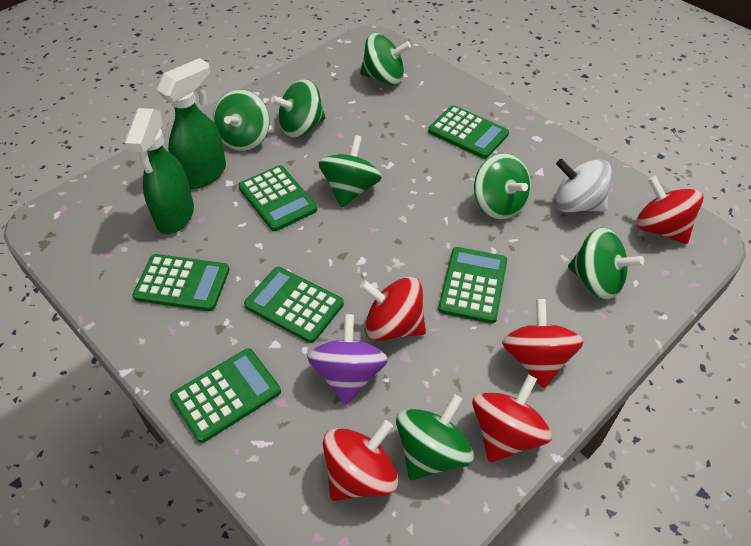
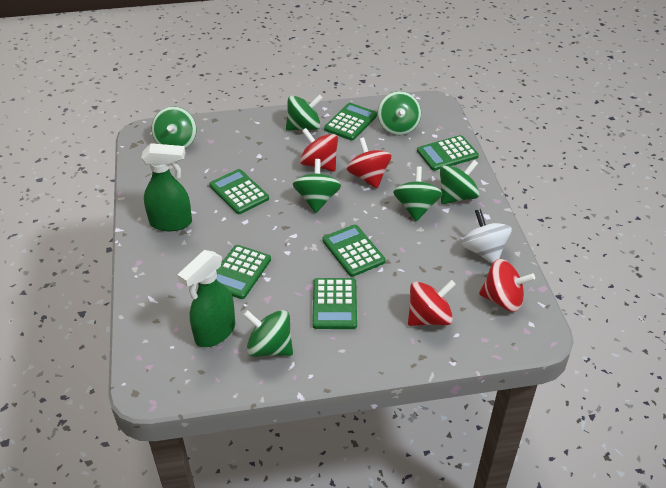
purple spinning top: [307,314,388,405] = 1 -> none = 0
red spinning top: [323,420,398,501] [360,277,426,341] [472,375,552,462] [502,299,584,388] [636,176,703,244] = 5 -> [300,128,338,172] [347,138,391,189] [408,280,456,326] [479,259,535,312] = 4

